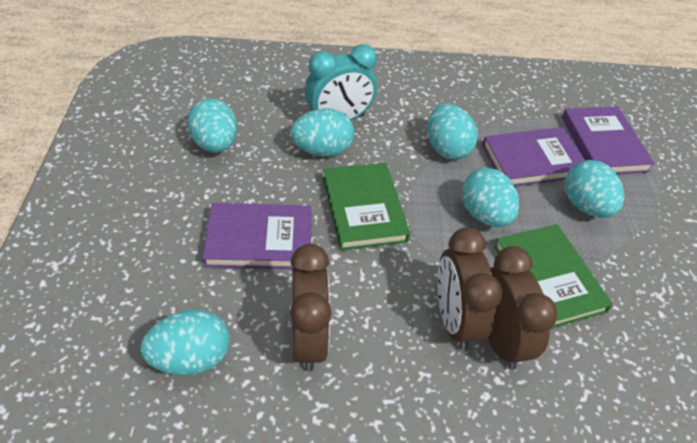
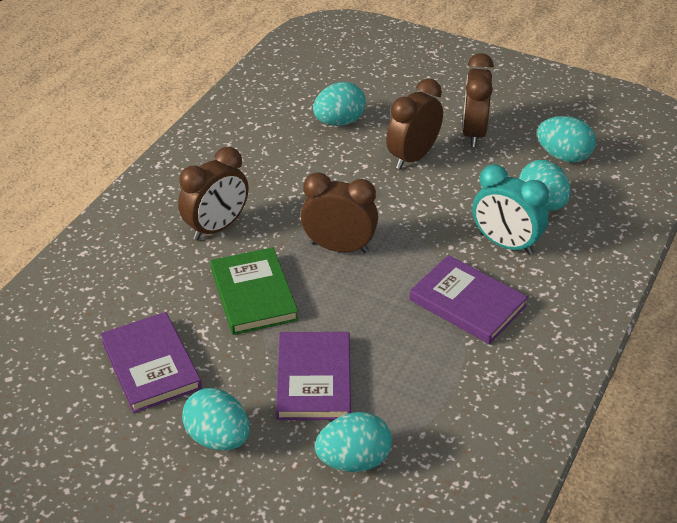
brown clock: [290,244,331,371] [437,227,502,351] [487,246,557,370] = 3 -> [178,147,248,241] [301,172,378,253] [386,79,443,169] [462,53,494,147] = 4
green book: [323,163,410,251] [494,224,613,329] = 2 -> [210,247,299,335] = 1
turquoise egg: [140,309,229,375] [187,98,237,153] [291,109,354,157] [428,104,478,160] [462,168,519,227] [565,160,624,218] = 6 -> [182,388,250,451] [313,82,366,126] [315,412,392,472] [519,160,571,211] [537,116,596,163] = 5

